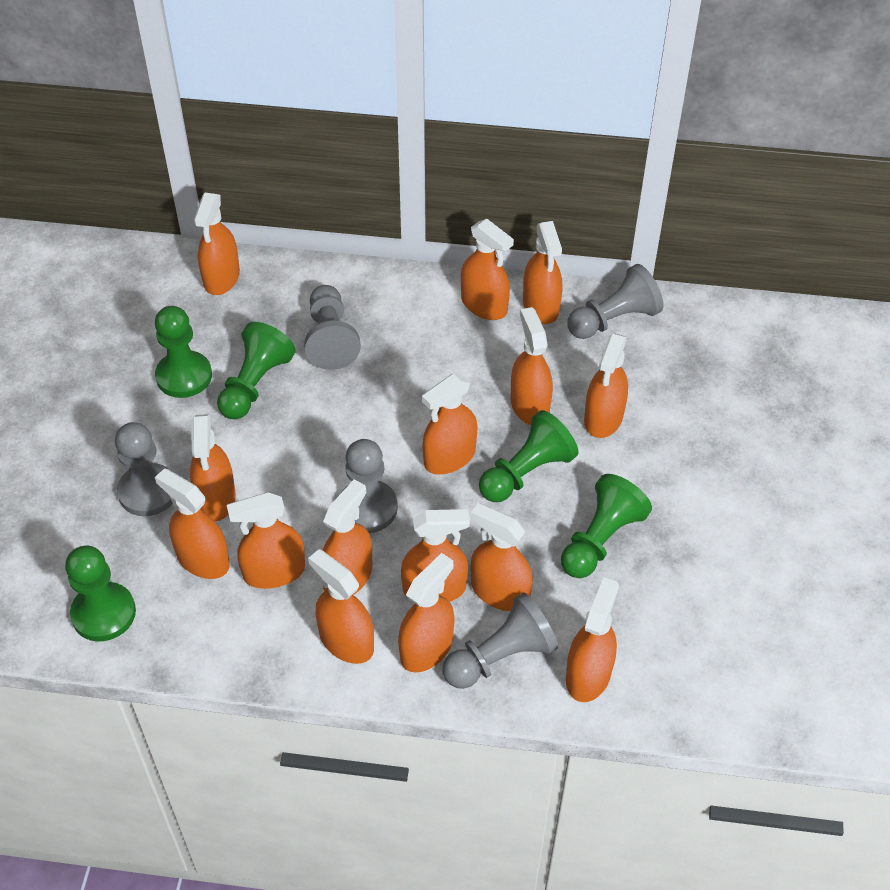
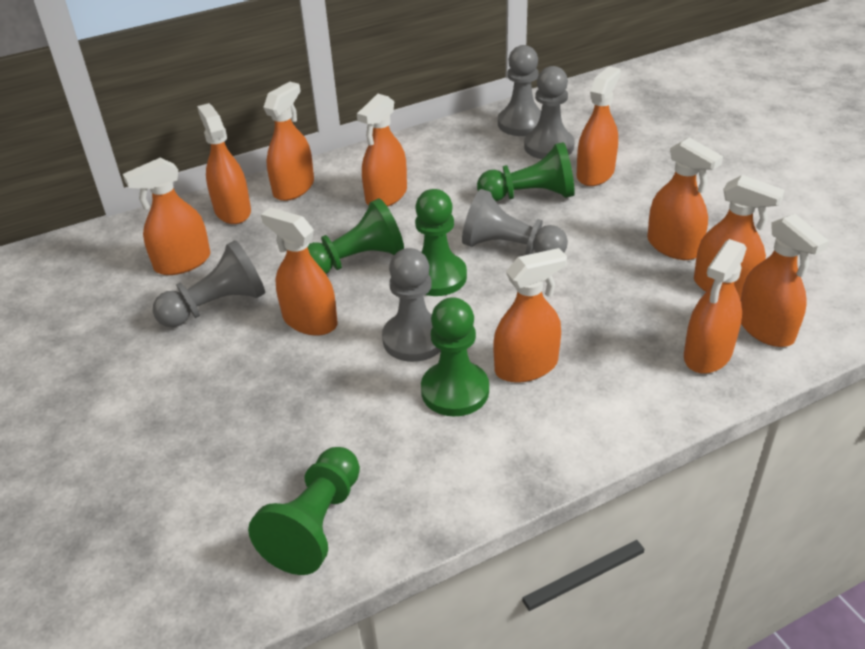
orange spray bottle: [155,468,230,579] [190,414,236,521] [194,193,240,295] [227,492,305,589] [308,549,374,664] [322,480,372,595] [398,553,455,673] [401,509,470,602] [422,374,478,475] [461,219,514,320] [471,503,533,611] [511,307,553,425] [523,221,562,324] [566,577,619,702] [584,333,628,438] = 15 -> [123,158,210,275] [197,103,251,224] [261,208,338,336] [263,82,314,201] [357,94,407,207] [494,248,567,383] [577,66,621,186] [647,137,723,260] [684,239,747,374] [694,175,785,300] [740,214,829,347] = 11

